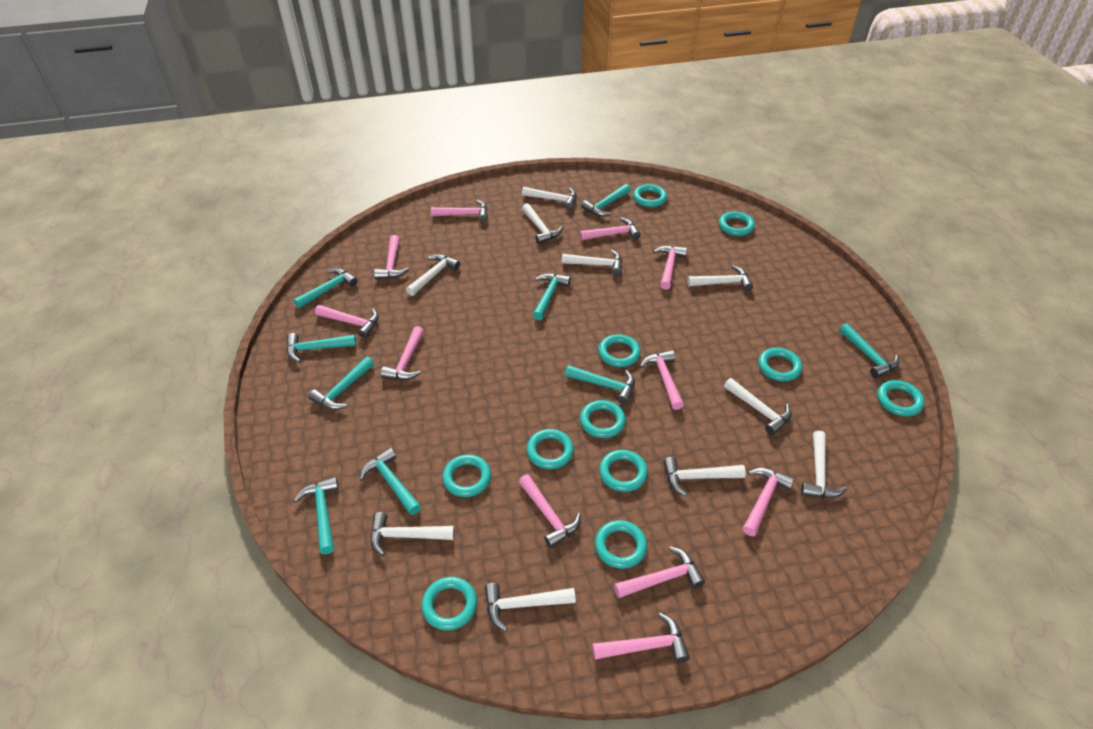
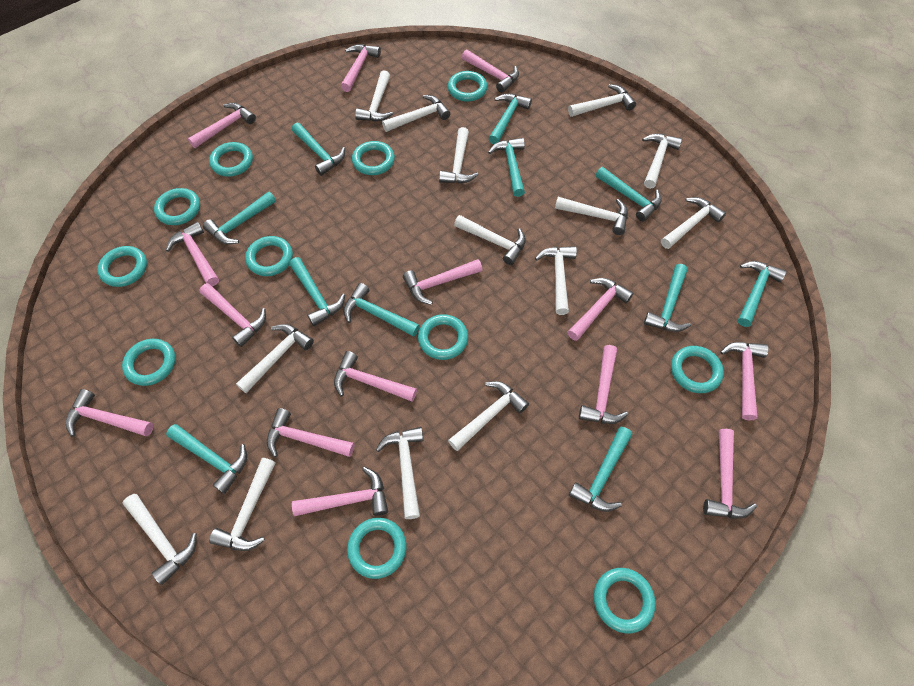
pink hammer: [315,305,379,338] [374,235,409,279] [381,326,424,380] [431,200,488,222] [519,474,581,548] [580,217,641,240] [592,613,690,663] [614,546,705,598] [640,350,684,410] [653,246,687,290] [743,468,795,536] = 11 -> [66,389,154,437] [166,222,219,286] [188,103,256,148] [200,283,266,347] [267,408,355,457] [292,467,388,516] [334,351,417,402] [341,44,381,92] [403,259,482,305] [462,50,519,93] [567,278,634,341] [579,345,628,424] [703,429,757,519] [720,342,769,420] = 14
turquoise hammer: [287,333,356,363] [294,268,358,308] [294,477,339,554] [309,356,374,410] [360,448,421,515] [533,273,571,320] [565,365,635,404] [581,184,630,216] [839,323,899,378] = 9 -> [166,424,247,494] [203,191,276,245] [289,257,345,326] [292,123,345,176] [343,283,420,337] [488,138,525,197] [489,94,532,144] [569,427,632,512] [596,167,662,222] [644,264,691,332] [738,261,787,327] = 11
white hammer: [371,512,455,556] [406,254,460,296] [485,583,576,631] [522,187,577,210] [522,203,563,244] [562,250,622,276] [663,457,746,496] [687,265,753,291] [724,378,792,435] [801,431,847,498] = 10 -> [122,494,197,585] [209,458,276,551] [236,324,314,393] [355,71,393,122] [376,427,423,519] [382,95,450,132] [439,127,479,184] [448,381,529,451] [454,215,526,265] [535,246,577,315] [555,197,628,235] [568,84,636,117] [642,134,682,189] [661,197,726,249] = 14

